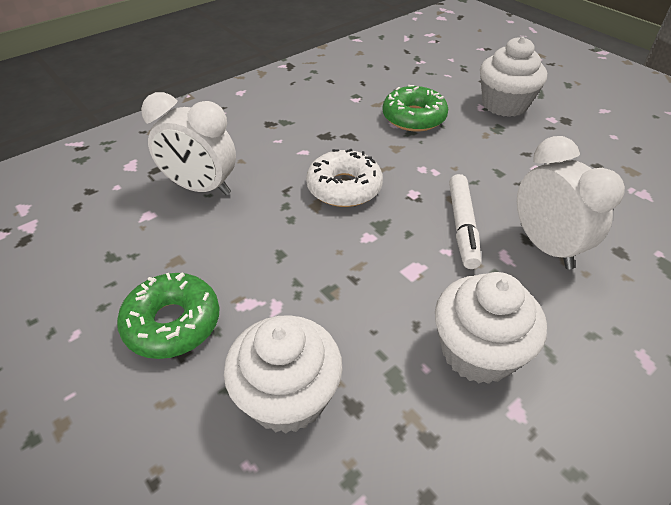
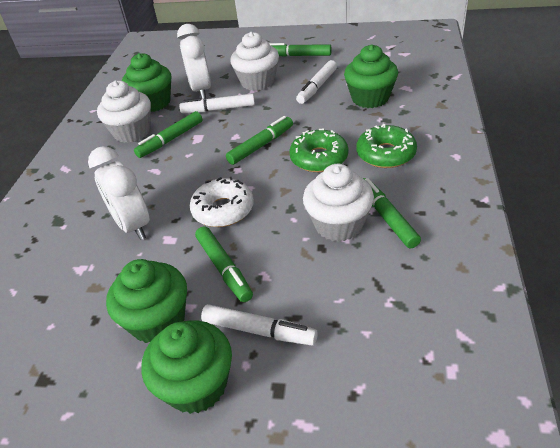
green cupcake: none = 0 -> [106,259,187,343] [122,53,171,112] [141,320,232,414] [344,45,398,108] = 4
green marker: none = 0 -> [134,111,202,158] [195,226,253,302] [226,116,293,165] [269,43,332,57] [363,178,421,248] = 5
white marker: [449,174,481,269] = 1 -> [179,94,255,113] [201,304,318,345] [296,60,337,104] = 3

